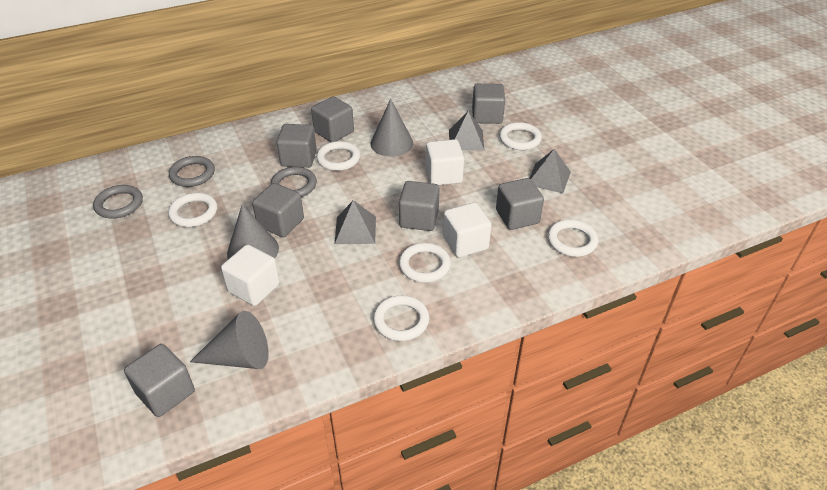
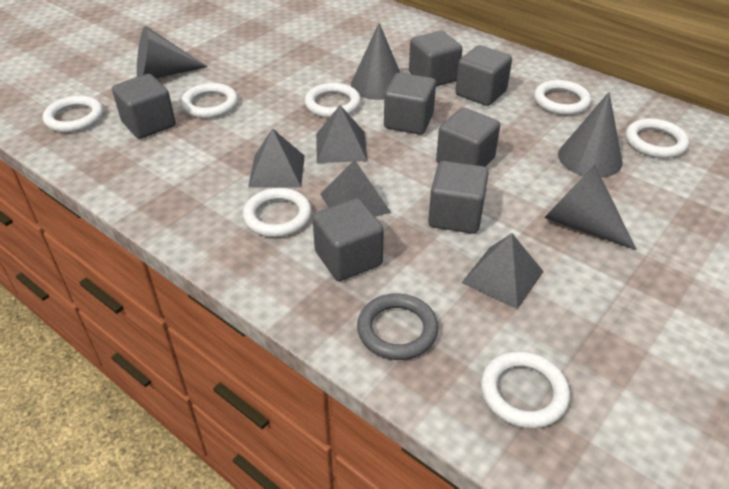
grey cone: [190,311,269,369] [227,204,279,259] [370,99,413,156] = 3 -> [137,26,208,78] [351,23,400,100] [544,165,637,250] [558,92,623,178] = 4
grey pyramid: [335,200,376,244] [449,111,484,150] [530,149,571,193] = 3 -> [248,128,305,188] [316,105,367,163] [320,159,391,217] [461,233,544,309] = 4
grey ring: [93,185,143,219] [169,156,215,187] [271,167,317,197] = 3 -> [357,293,438,360] = 1
white cube: [221,245,280,306] [426,139,464,185] [443,202,491,258] = 3 -> none = 0
white ring: [168,193,217,227] [316,141,360,171] [373,295,429,341] [399,243,451,283] [499,122,542,150] [548,220,598,257] = 6 -> [43,95,103,133] [181,83,238,118] [243,188,312,237] [304,83,361,118] [481,351,570,429] [534,80,591,115] [626,118,689,158] = 7

